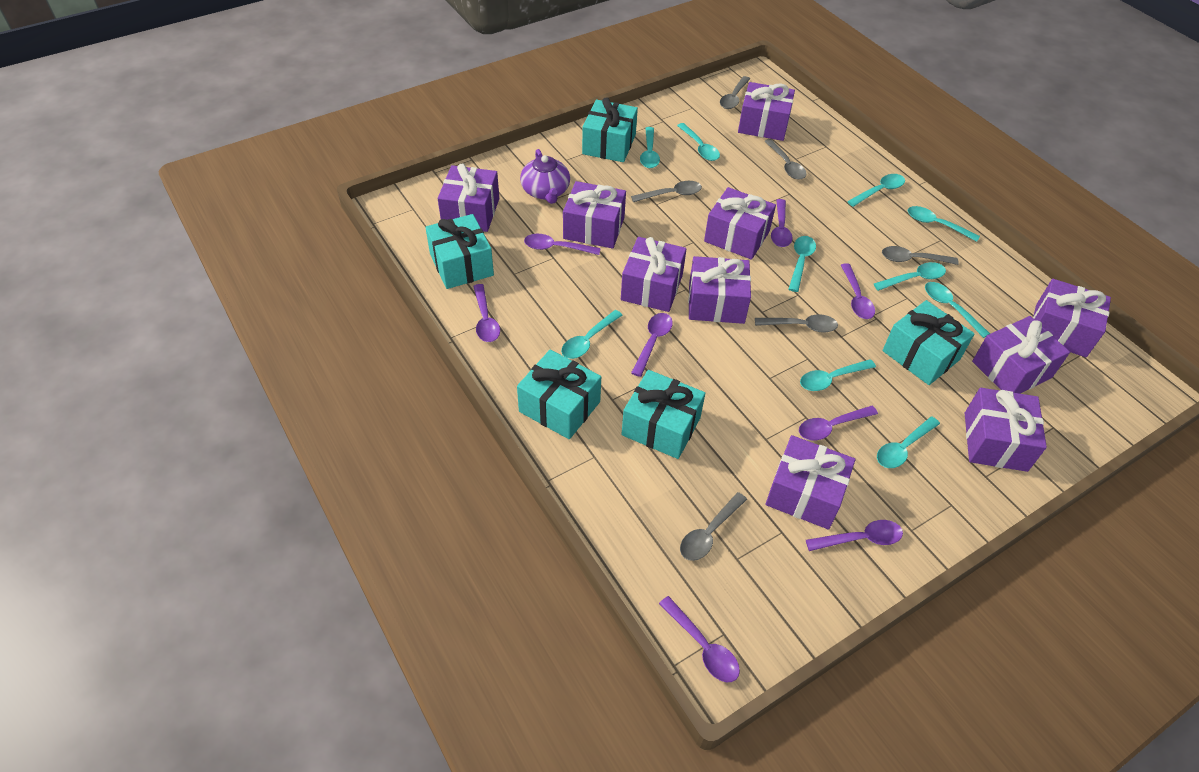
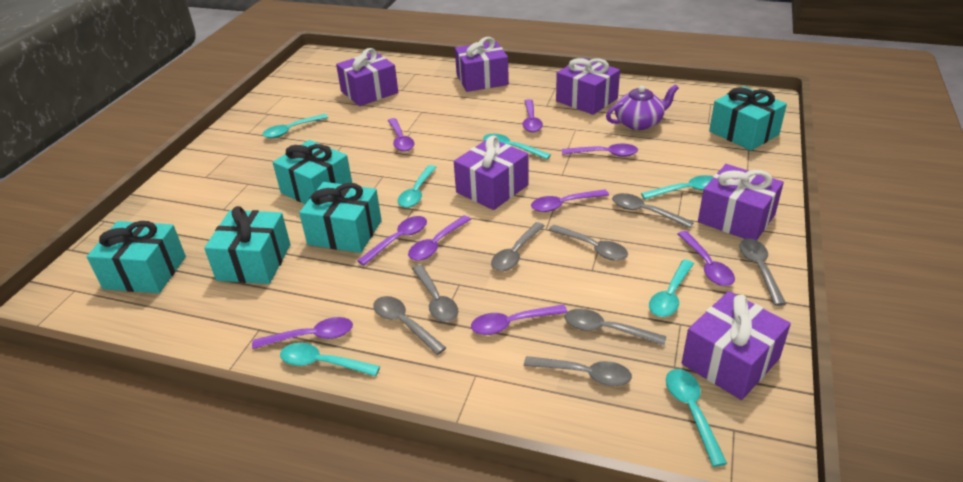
grey spoon: [631,181,702,202] [680,492,747,561] [720,76,750,109] [755,314,838,333] [764,139,807,180] [882,246,959,265] = 6 -> [373,296,446,355] [412,265,458,322] [491,222,545,271] [524,356,632,386] [548,225,628,261] [565,309,666,346] [612,193,694,228] [739,239,786,306] = 8
purple gift: [438,164,499,232] [563,181,626,249] [621,237,686,312] [688,256,751,324] [704,187,776,260] [738,82,795,141] [765,435,855,530] [965,388,1047,472] [972,316,1070,394] [1033,279,1111,357] = 10 -> [336,48,398,106] [454,136,529,210] [455,37,509,92] [556,58,620,115] [682,291,791,400] [698,164,784,240] = 6
purple spoon: [473,284,500,342] [524,234,601,255] [631,313,673,377] [659,596,740,682] [771,199,793,247] [799,406,878,441] [806,520,903,551] [841,263,875,319] = 8 -> [252,317,353,349] [357,216,427,265] [388,118,415,151] [408,215,471,261] [471,304,568,335] [522,99,543,132] [531,190,609,212] [562,143,638,157] [677,231,735,286] = 9
turquoise spoon: [561,310,622,359] [640,127,660,168] [677,123,720,161] [789,236,816,292] [800,359,876,391] [847,174,905,207] [874,262,946,291] [877,417,940,468] [908,206,980,242] [925,282,990,338] = 10 -> [262,114,328,138] [280,343,380,376] [398,165,437,208] [483,134,551,159] [641,175,713,199] [649,259,694,317] [666,369,727,467] = 7

